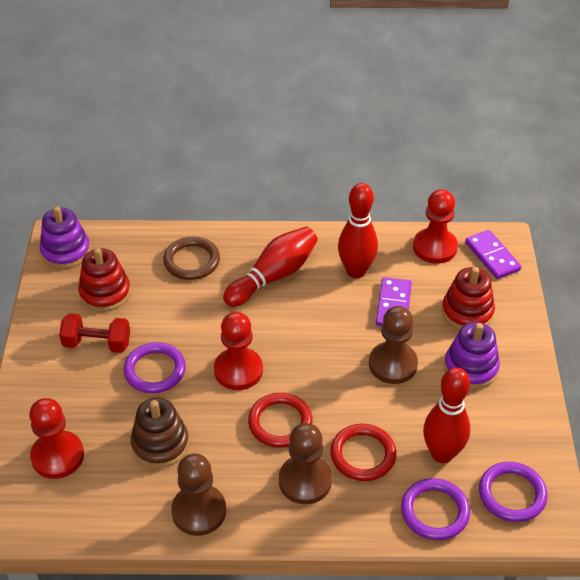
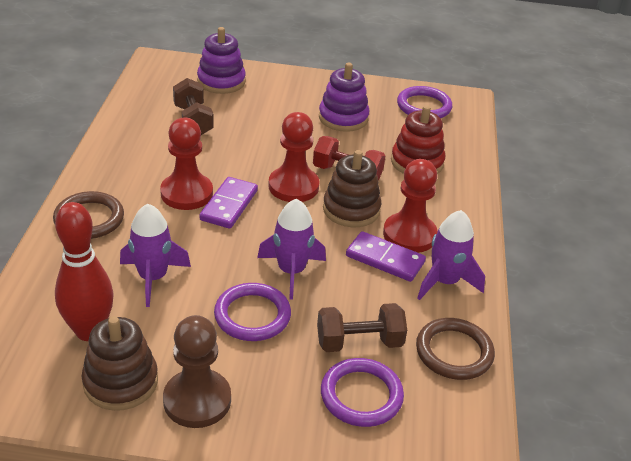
brown dumbbell: none = 0 -> [173,78,214,135] [317,303,407,352] = 2
brown pawn: [171,453,226,536] [279,423,332,504] [369,306,418,384] = 3 -> [163,315,231,428] = 1
brown ring: [163,237,220,280] = 1 -> [53,191,124,239] [416,318,495,380] = 2
brown stacking toy: [131,398,189,468] = 1 -> [81,316,158,411] [323,150,382,227] = 2
purple rocket: none = 0 -> [120,204,191,307] [257,199,326,300] [417,210,485,300] = 3
red bowling pin: [223,226,318,307] [338,183,378,278] [423,367,470,463] = 3 -> [55,202,113,341] = 1
red ring: [248,393,312,448] [330,424,397,481] = 2 -> none = 0
red stacking toy: [78,248,131,312] [442,267,495,330] = 2 -> [391,105,445,174] = 1

